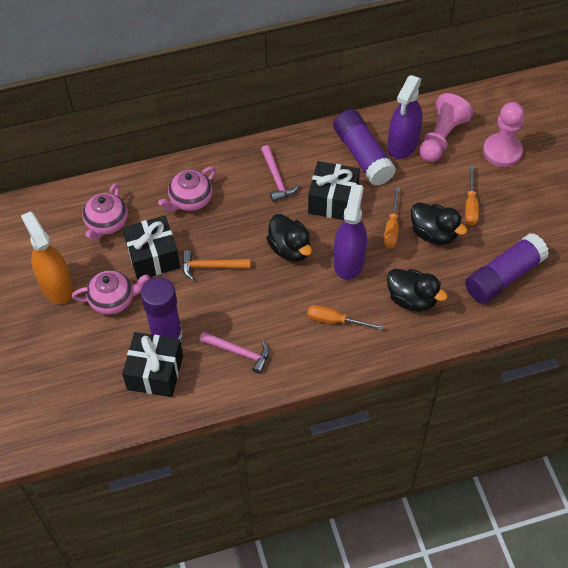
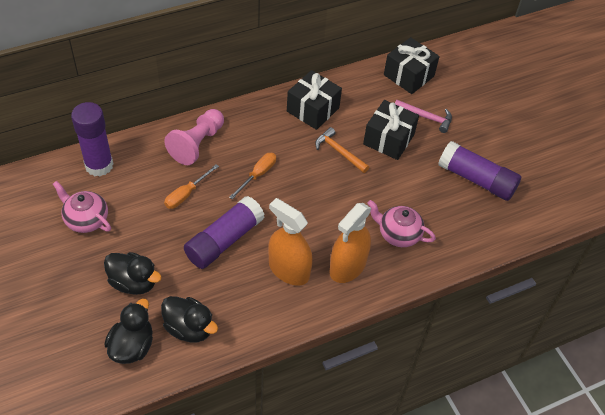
orange screwdriver: [307,305,384,330] [384,187,400,248] [465,165,479,225] = 3 -> [164,164,219,209] [229,153,276,199] = 2
orange spray bottle: [21,211,74,304] = 1 -> [268,198,313,286] [329,203,372,283] = 2
pink hammer: [200,331,270,374] [261,145,299,202] = 2 -> [395,100,452,133] = 1
pink pawn: [419,93,473,162] [483,102,524,167] = 2 -> [164,109,224,165] = 1
pink teapot: [72,270,149,315] [82,183,128,241] [158,166,216,211] = 3 -> [53,181,111,233] [367,200,436,247] = 2
purple spray bottle: [334,184,367,280] [388,75,423,159] = 2 -> none = 0

